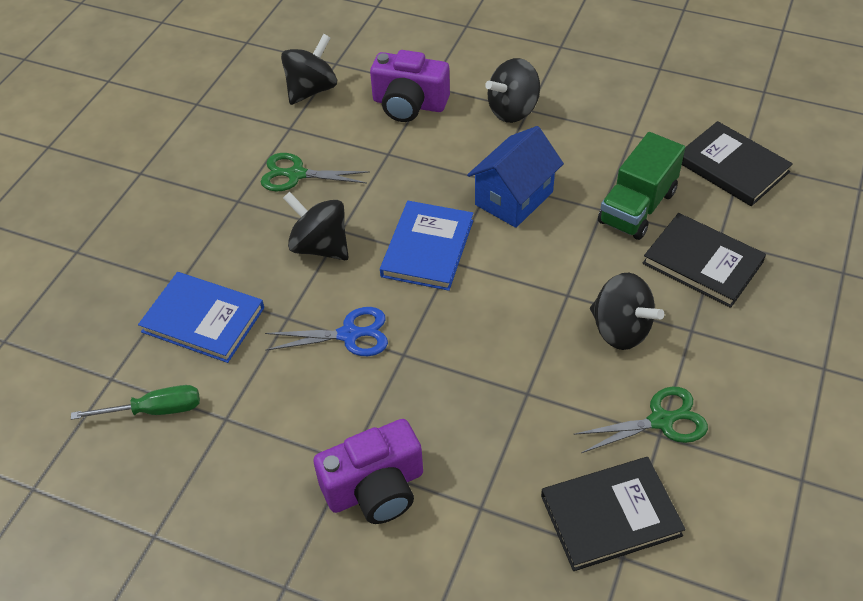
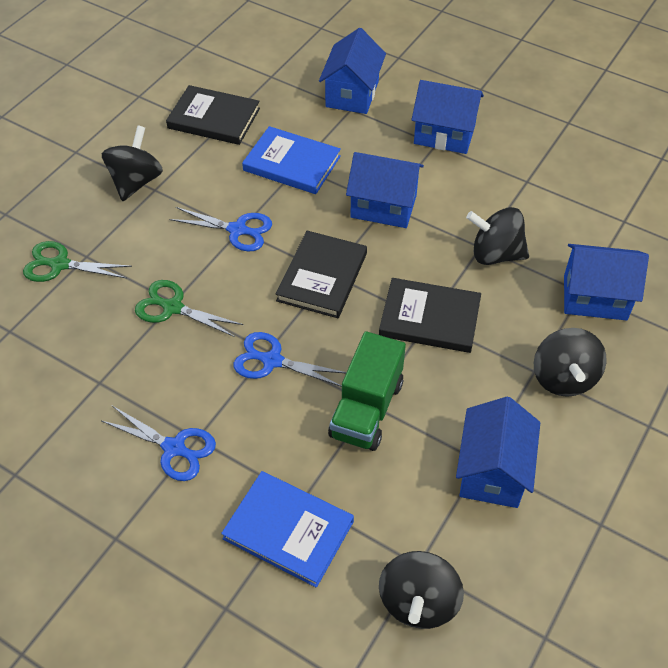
blue house: [467,126,564,228] = 1 -> [319,28,386,114] [346,152,424,228] [411,80,484,154] [456,397,540,508] [564,244,649,320] = 5
blue scissors: [265,307,388,356] = 1 -> [102,406,216,481] [169,207,272,252] [233,332,347,387] = 3
green screwdriver: [71,385,200,420] = 1 -> none = 0
purple camera: [313,419,423,524] [370,50,450,122] = 2 -> none = 0

